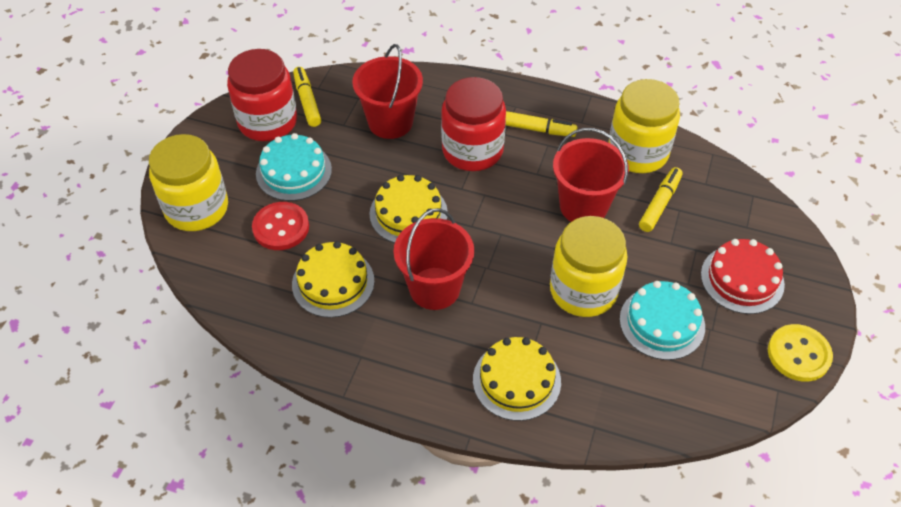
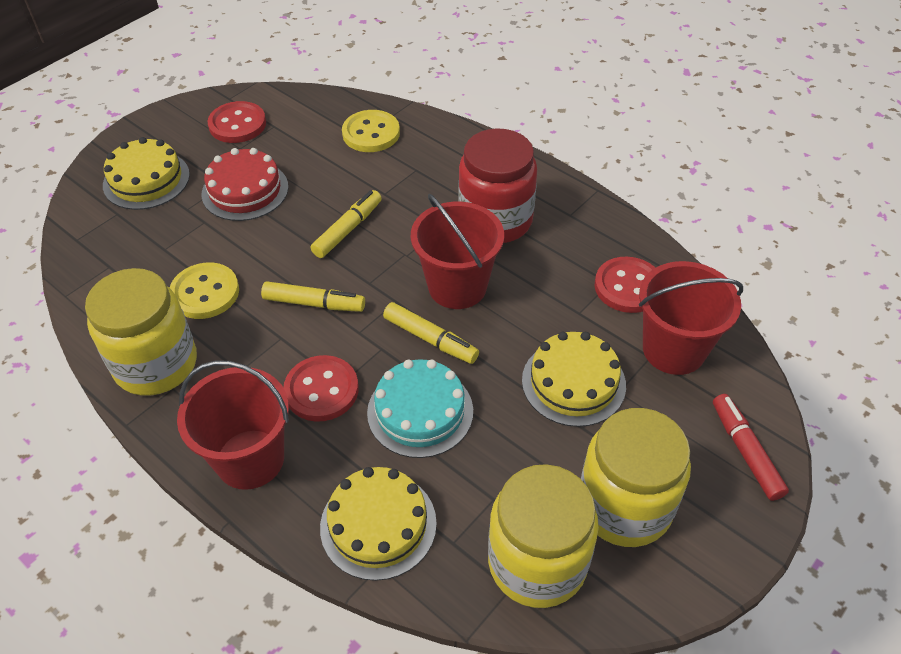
red button: [252,202,309,250] = 1 -> [207,101,266,143] [284,355,359,422] [595,256,655,313] = 3
red jar: [227,49,297,141] [441,77,506,171] = 2 -> [458,128,537,243] = 1
red marker: none = 0 -> [713,394,789,501] = 1
turquoise cake: [256,133,332,201] [620,281,705,360] = 2 -> [367,359,473,458] = 1
yellow button: [768,324,833,382] = 1 -> [170,262,239,319] [342,110,400,152] = 2

